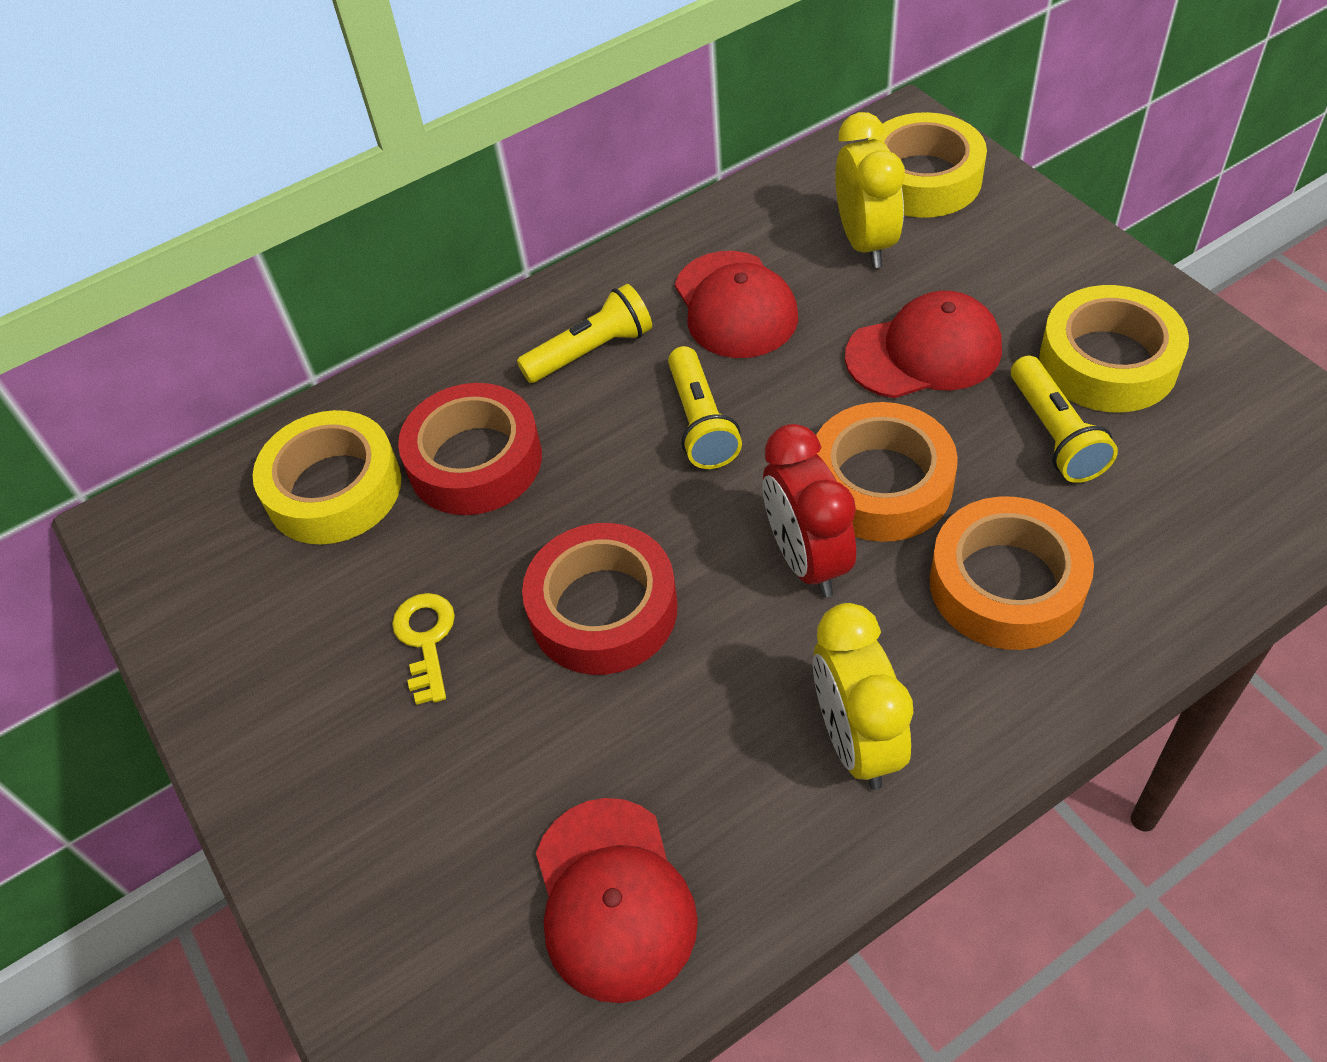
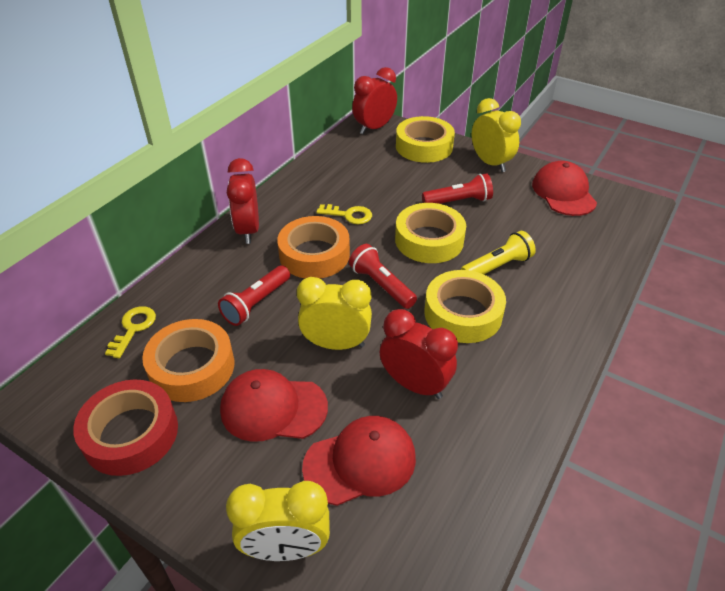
red clock: [763,424,856,597] = 1 -> [227,158,259,244] [352,67,397,134] [380,309,458,399] = 3
red flashlight: none = 0 -> [218,265,290,326] [349,244,417,309] [422,173,493,204] = 3
red tape: [398,383,542,515] [522,523,678,675] = 2 -> [73,380,178,476] = 1
yellow clock: [813,603,913,790] [836,112,905,268] = 2 -> [226,481,330,561] [297,277,372,350] [471,98,521,172] = 3
yellow flashlight: [517,284,652,383] [668,346,742,469] [1011,356,1118,483] = 3 -> [461,231,536,274] = 1
yellow key: [392,593,455,705] = 1 -> [105,306,156,358] [316,204,372,224] = 2

